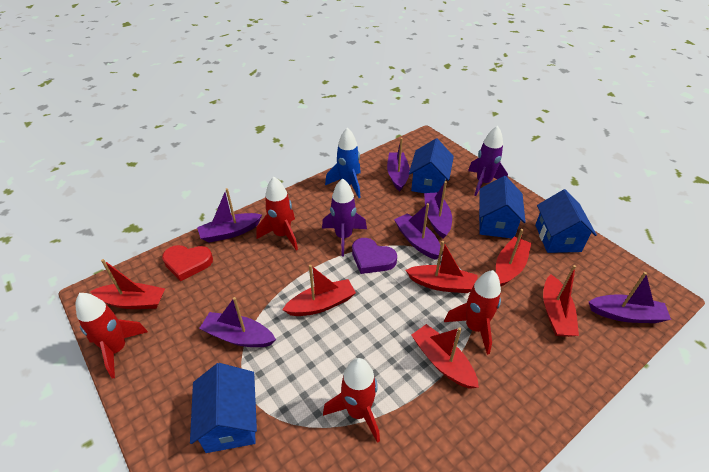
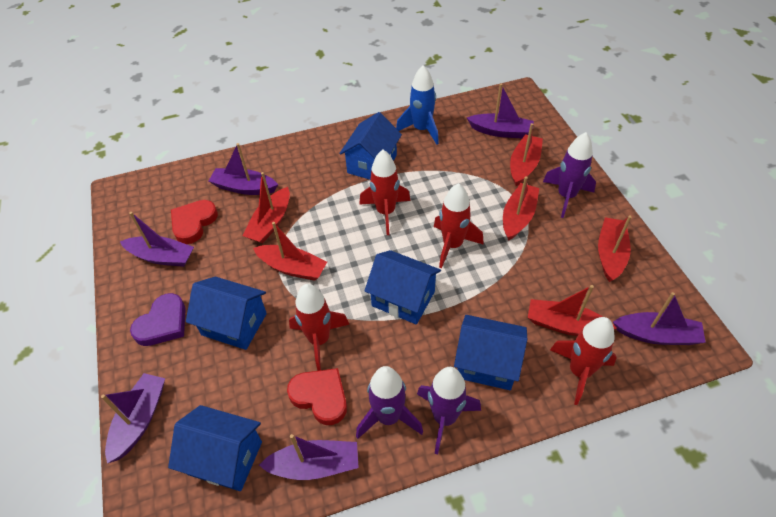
blue house: [190,363,257,453] [409,139,454,193] [479,176,526,238] [535,189,597,253] = 4 -> [168,405,262,491] [186,277,267,350] [339,112,402,180] [364,250,441,325] [454,315,527,390] = 5
purple rocket: [322,178,367,256] [468,126,508,196] = 2 -> [356,366,423,439] [417,367,481,454] [543,132,596,218] = 3
red heart: [162,245,213,281] = 1 -> [171,200,218,244] [287,368,347,425] = 2

